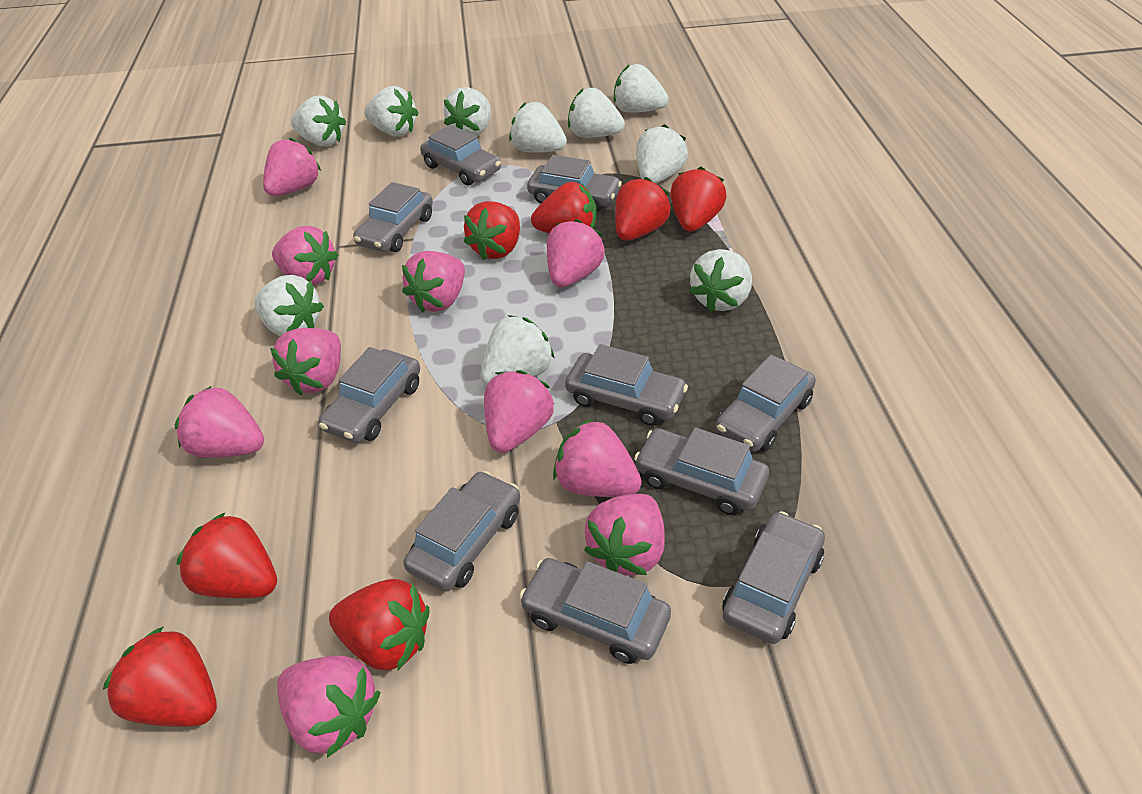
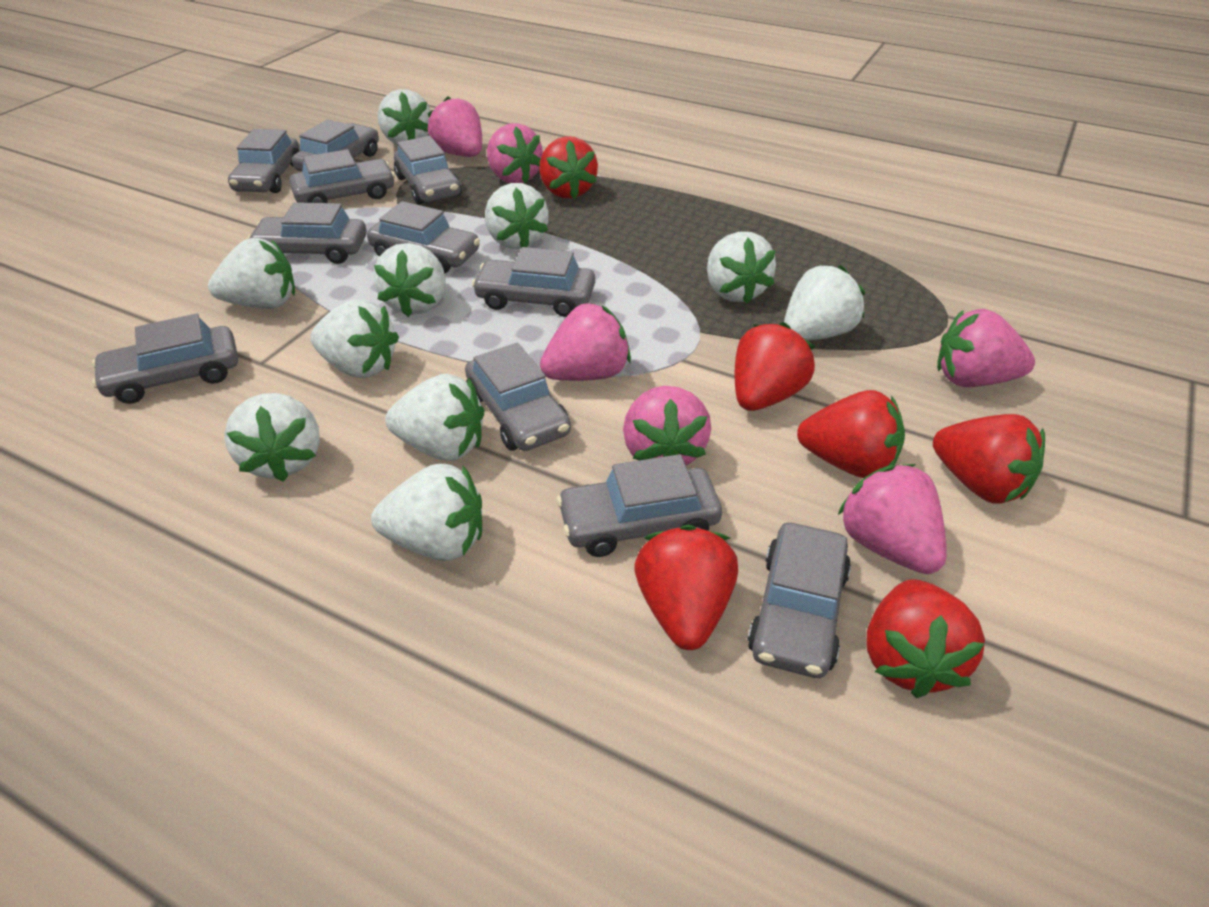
grey car: [319,347,420,443] [353,182,433,252] [403,471,520,592] [420,125,501,185] [519,558,671,664] [527,155,622,212] [565,344,688,426] [634,427,769,515] [715,355,816,452] [722,511,825,644] = 10 -> [92,314,238,404] [228,129,300,193] [248,202,367,264] [289,149,395,203] [292,120,379,172] [367,201,480,274] [394,136,462,205] [465,343,571,451] [472,247,595,317] [557,454,722,557] [747,523,851,678] = 11
pink strawberry: [175,386,264,458] [263,138,321,196] [270,328,341,396] [272,226,338,285] [277,655,381,758] [402,251,465,312] [484,370,554,453] [547,219,605,287] [553,419,642,497] [584,494,665,575] = 10 -> [428,96,482,157] [487,123,543,183] [540,303,631,381] [623,386,711,465] [838,464,947,574] [937,309,1035,387] = 6
red strawberry: [103,626,217,727] [177,512,277,598] [329,579,430,671] [464,201,520,260] [531,182,597,234] [615,177,671,240] [670,167,727,232] = 7 -> [539,136,598,199] [634,525,738,650] [735,322,815,411] [797,390,905,478] [866,579,985,698] [933,414,1045,504] = 6

